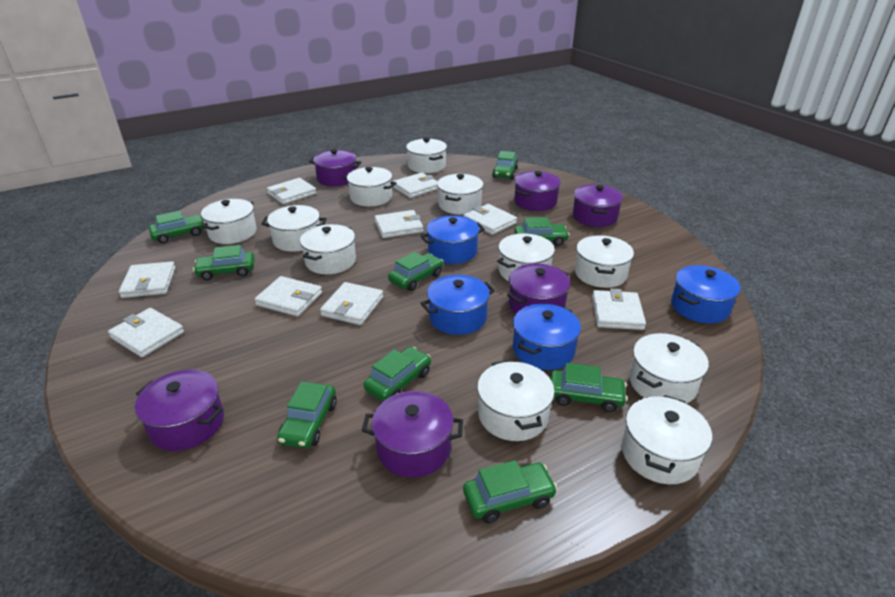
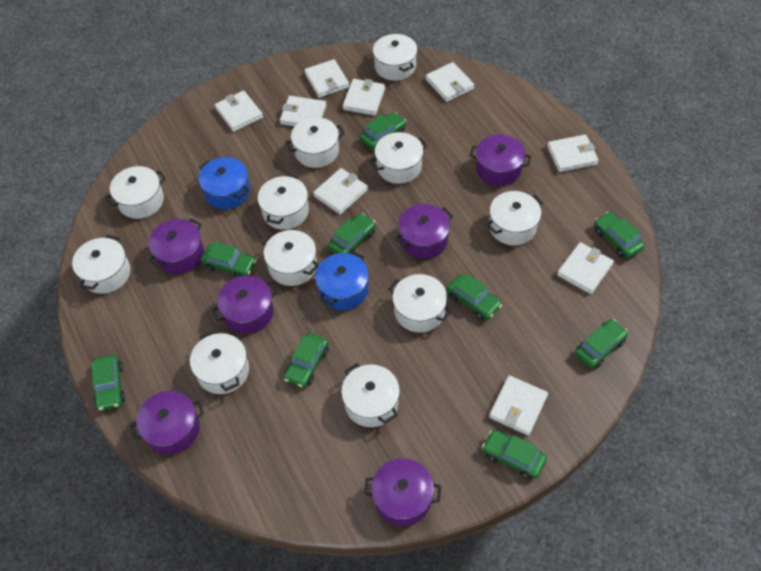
blue pot: [420,215,485,264] [421,275,495,335] [513,304,581,370] [671,265,741,324] = 4 -> [198,157,250,209] [315,251,369,310] = 2

